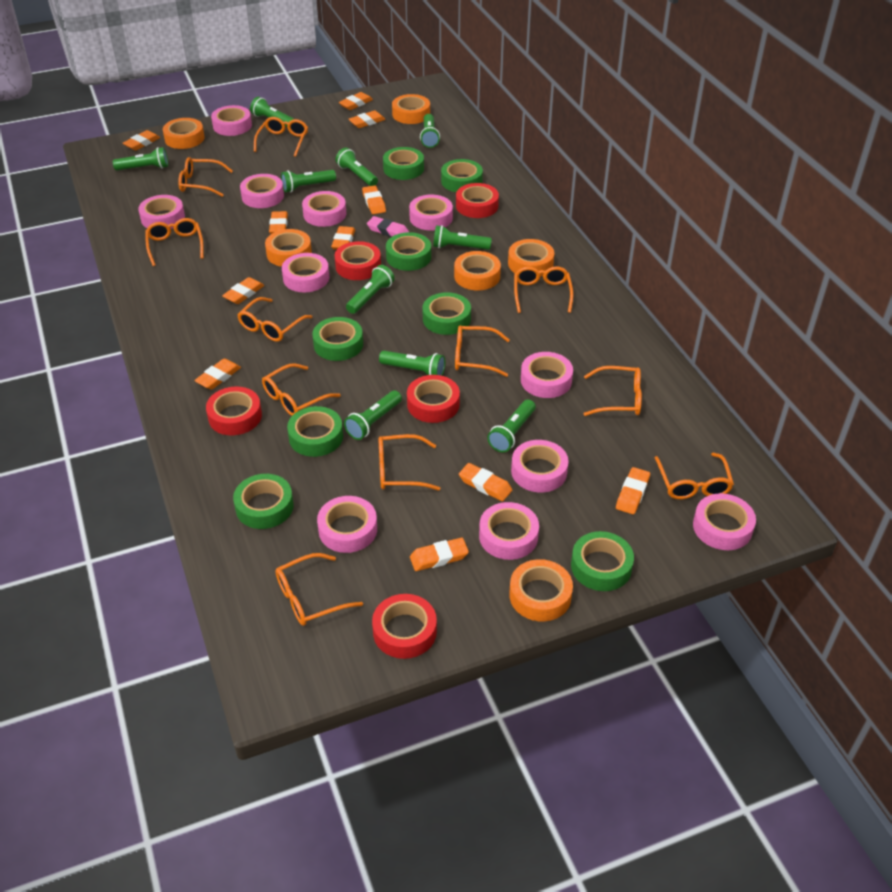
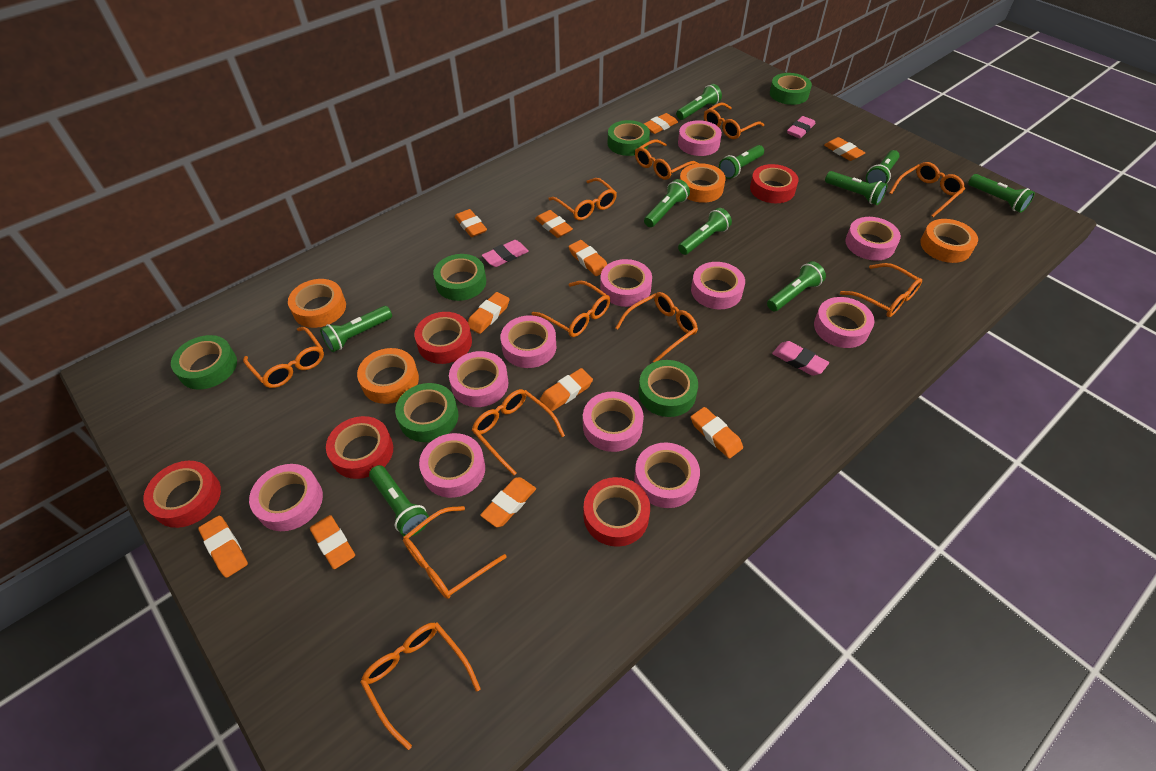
green tape: [233,474,294,529] [287,406,343,457] [312,317,363,361] [383,147,424,180] [386,232,431,271] [422,292,471,335] [441,159,483,192] [571,531,634,591] = 8 -> [171,335,237,389] [395,383,458,442] [433,254,486,301] [608,120,650,156] [638,360,698,417] [770,73,812,105] = 6
orange tape: [163,118,205,149] [265,229,312,267] [392,94,430,124] [454,251,501,291] [508,239,554,277] [509,559,573,621] = 6 -> [288,279,346,328] [357,348,419,404] [680,163,726,203] [920,219,978,263] = 4
pink eraser: [367,216,409,237] = 1 -> [482,240,529,267] [772,341,829,376] [787,116,815,138] = 3

